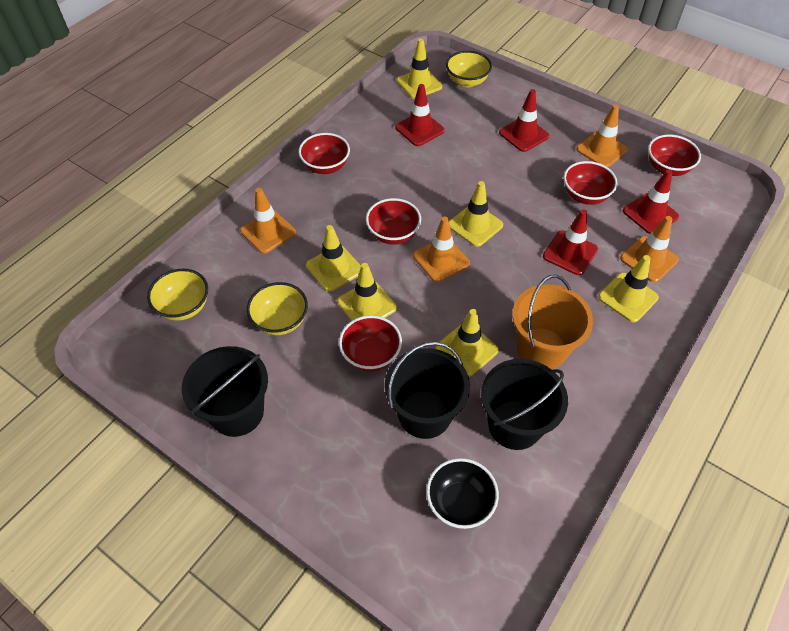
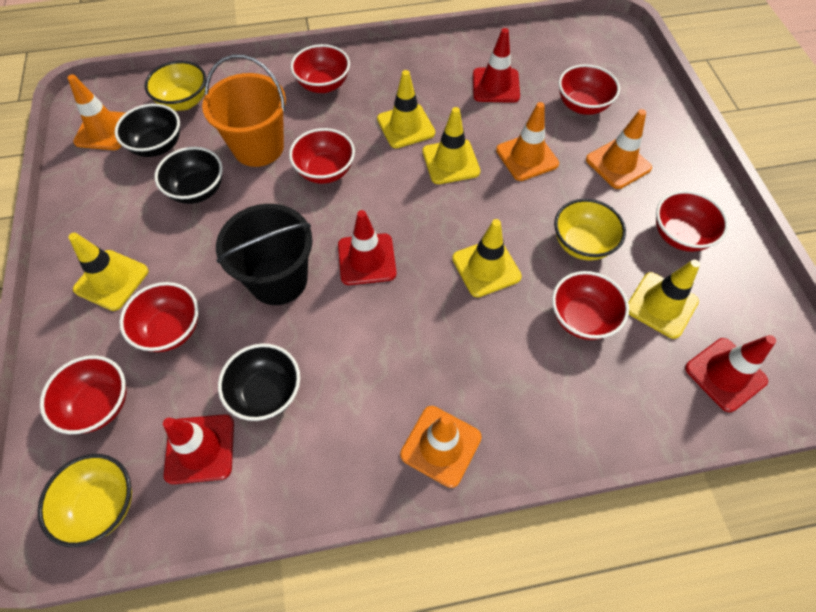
black bowl: [426,458,499,529] = 1 -> [115,104,180,157] [154,147,223,204] [218,344,300,421] = 3
black bucket: [182,346,268,437] [385,342,470,439] [481,359,568,450] = 3 -> [216,204,313,305] = 1
red bowl: [299,133,350,174] [339,315,402,371] [366,198,421,245] [564,161,618,205] [648,135,701,176] = 5 -> [40,355,126,434] [119,282,199,352] [289,128,355,184] [291,44,350,93] [552,271,629,340] [559,64,620,115] [656,191,729,252] = 7
yellow traffic cone: [306,225,361,292] [337,263,397,321] [397,39,442,99] [436,309,499,377] [449,181,503,247] [598,255,659,322] = 6 -> [69,233,148,311] [377,70,435,148] [422,107,480,184] [452,219,522,297] [628,260,700,339] = 5

